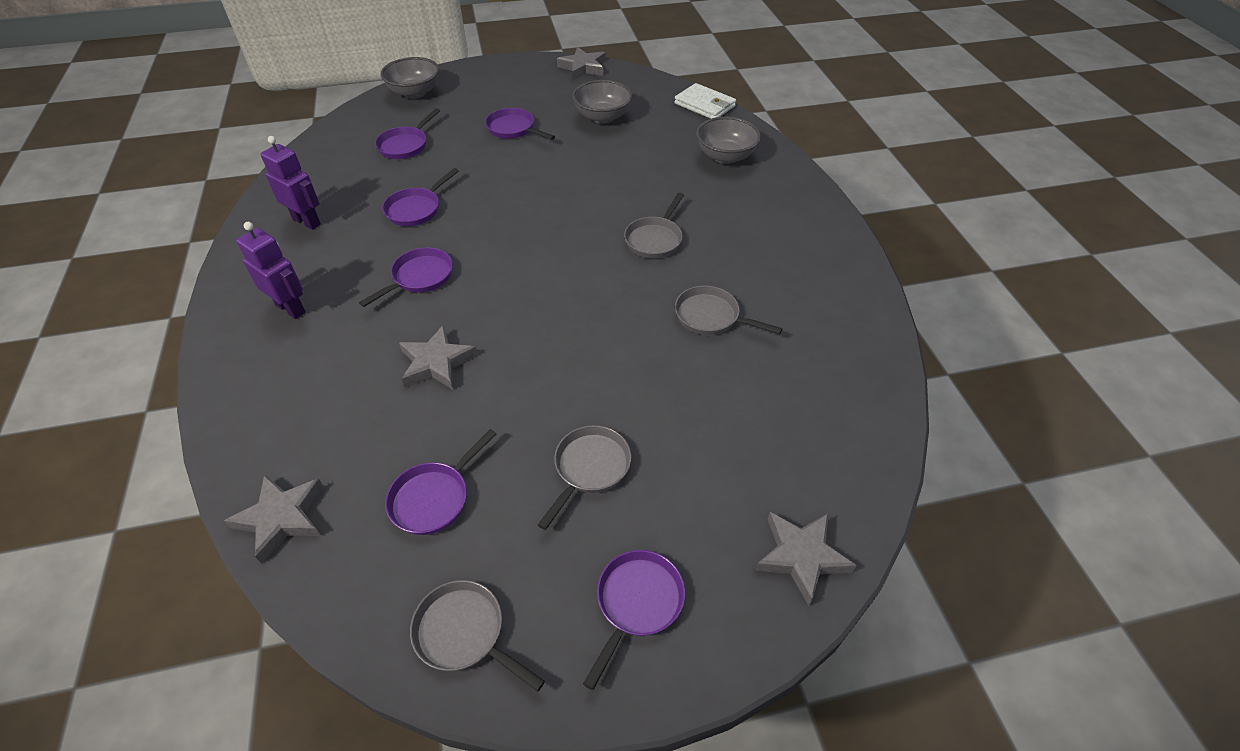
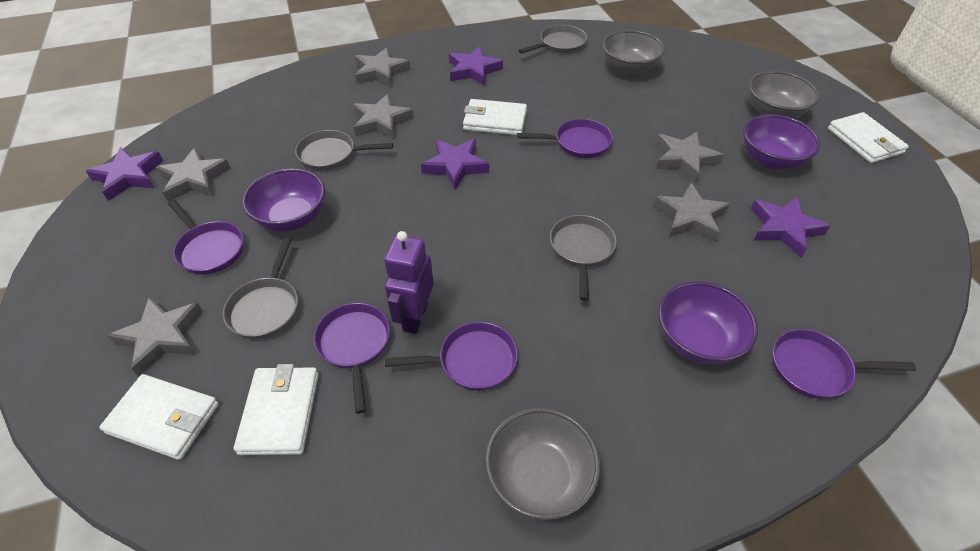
grey star: [224,474,324,564] [399,325,478,390] [557,47,606,80] [755,512,857,606] = 4 -> [107,297,203,376] [156,148,231,201] [353,94,414,139] [355,47,410,87] [654,183,730,242] [656,132,723,182] = 6
purple bowl: none = 0 -> [242,168,325,232] [658,281,758,364] [743,114,820,169] = 3
purple pan: [359,247,453,307] [375,108,440,159] [382,168,459,226] [385,429,496,535] [485,108,555,140] [583,550,685,690] = 6 -> [168,200,244,275] [314,303,390,414] [385,322,518,391] [517,119,613,158] [772,329,916,399] = 5
purple robot: [236,222,306,319] [261,136,321,230] = 2 -> [384,231,434,334] = 1
purple star: none = 0 -> [86,147,163,201] [421,139,489,189] [449,46,503,86] [751,197,830,257] = 4
white wallet: [674,83,736,119] = 1 -> [99,374,219,460] [234,364,319,455] [463,99,527,135] [828,112,909,163] = 4

